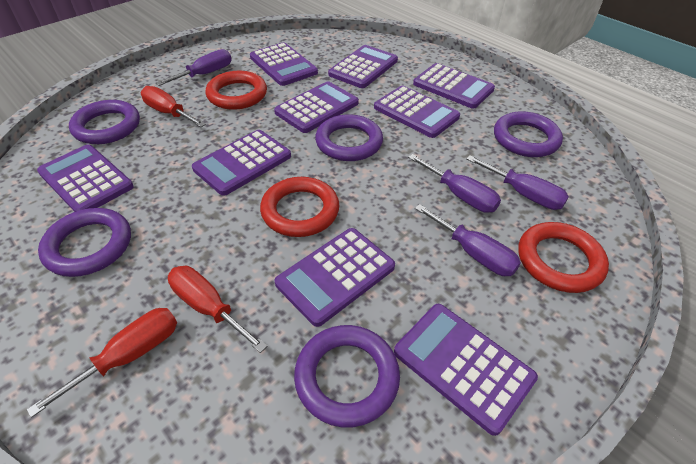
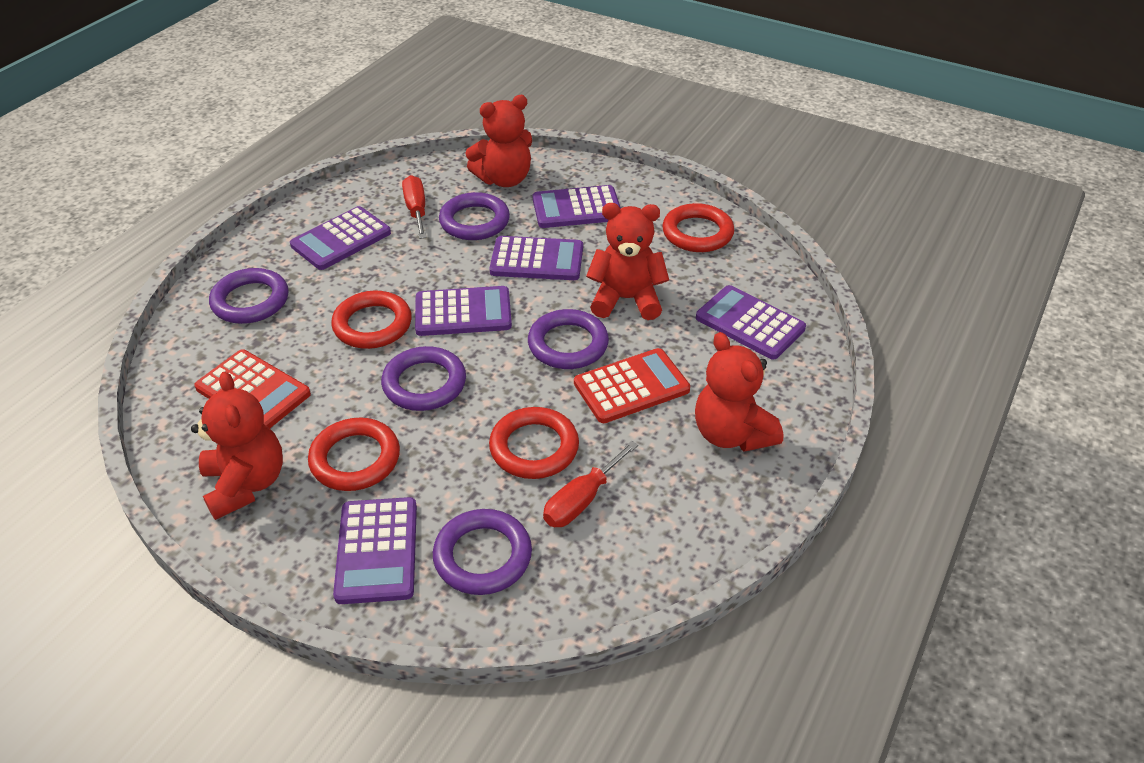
purple calculator: [37,145,134,212] [192,130,291,196] [250,42,318,86] [274,81,359,133] [275,228,395,327] [328,45,398,88] [374,86,460,138] [394,304,538,436] [413,63,495,109] = 9 -> [290,206,391,270] [333,497,417,604] [415,286,512,336] [489,236,583,280] [533,185,621,228] [696,285,806,360] = 6
purple screwdriver: [156,49,232,86] [408,154,501,213] [415,204,521,276] [466,155,569,210] = 4 -> none = 0
red calculator: none = 0 -> [194,350,311,428] [574,348,690,423] = 2
red ring: [205,71,267,110] [260,177,339,237] [518,222,609,293] = 3 -> [308,418,400,491] [331,291,412,349] [489,407,579,479] [662,203,734,252] = 4
red screwdriver: [27,308,177,418] [141,86,206,127] [168,266,267,353] = 3 -> [402,175,426,239] [543,441,638,527] = 2
red teddy bear: none = 0 -> [191,372,283,520] [465,95,532,187] [586,203,669,320] [695,332,783,452] = 4

